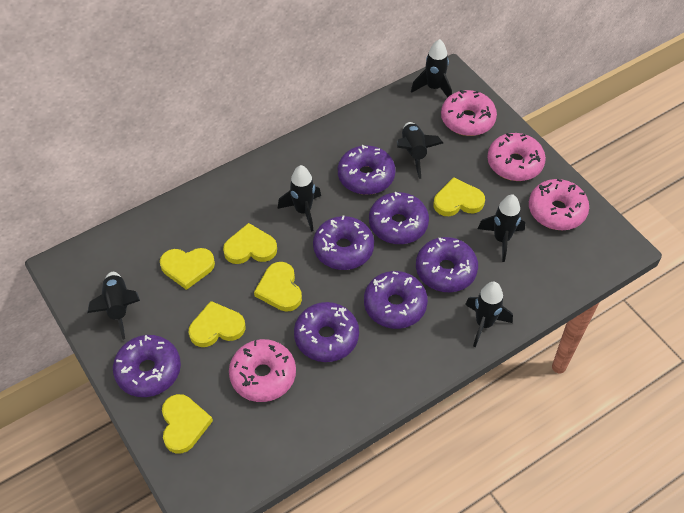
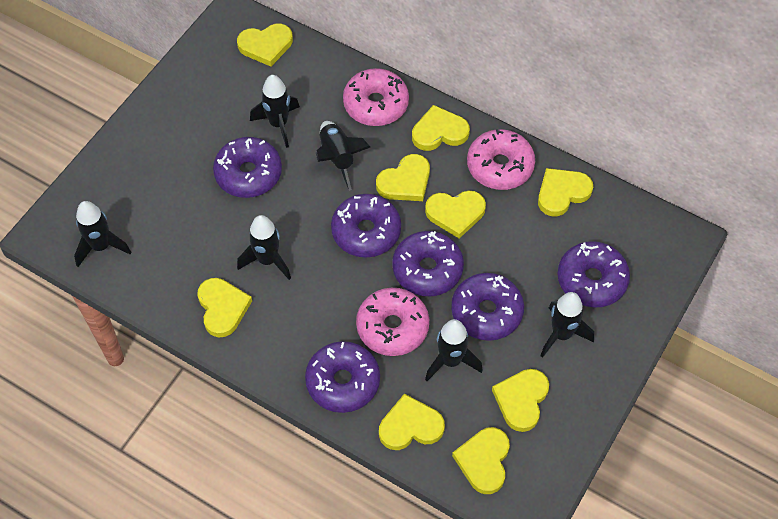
pink donut: [229,339,296,402] [441,90,497,136] [487,133,546,181] [529,179,589,230] = 4 -> [343,68,409,126] [356,288,429,356] [467,129,535,190] = 3
purple donut: [113,335,181,397] [294,302,359,362] [313,215,374,270] [338,145,396,195] [364,271,428,329] [369,192,429,244] [416,237,478,292] = 7 -> [213,137,282,198] [305,341,380,413] [331,194,401,257] [392,231,464,296] [451,273,524,341] [558,241,630,308] = 6
yellow heart: [160,248,215,290] [162,394,213,454] [189,301,245,347] [223,223,277,264] [254,262,302,312] [434,177,485,216] = 6 -> [198,278,252,337] [237,24,293,66] [376,154,430,201] [379,394,445,450] [412,105,470,151] [425,190,486,238] [452,427,510,494] [492,369,549,432] [538,168,593,216] = 9

